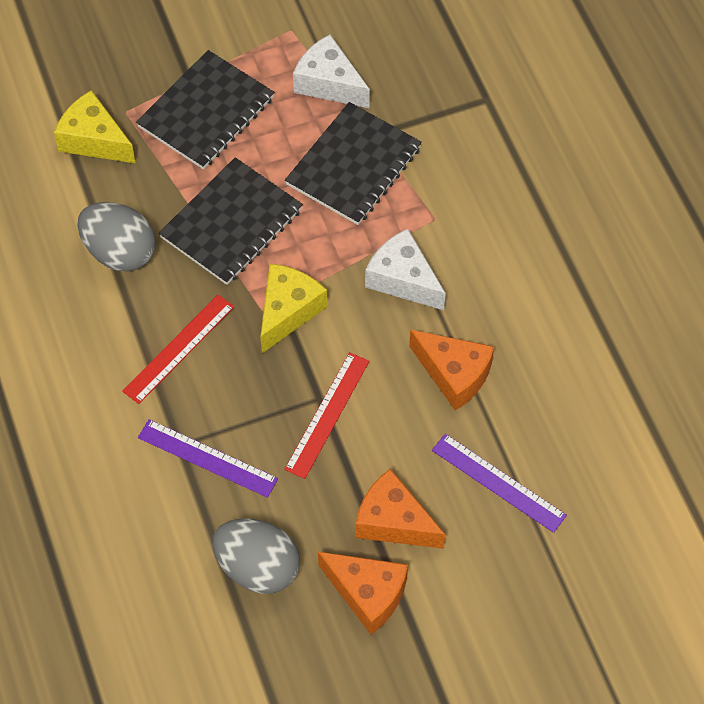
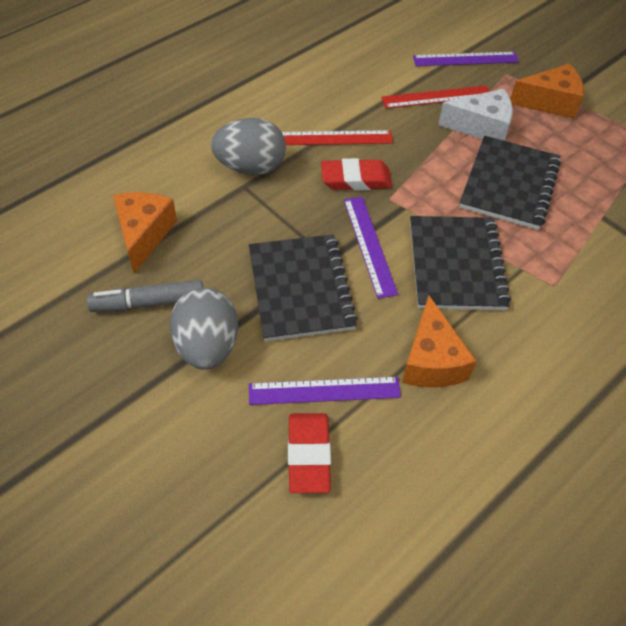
grey marker: none = 0 -> [87,280,203,312] = 1
purple ruler: [138,419,278,498] [432,434,567,533] = 2 -> [249,377,401,405] [344,197,398,299] [413,52,519,66] = 3
red eraser: none = 0 -> [288,413,331,493] [321,158,392,191] = 2
white cheese: [293,35,370,108] [365,229,446,310] = 2 -> [438,89,513,141] = 1
yellow cheese: [54,90,136,163] [260,264,327,353] = 2 -> none = 0

